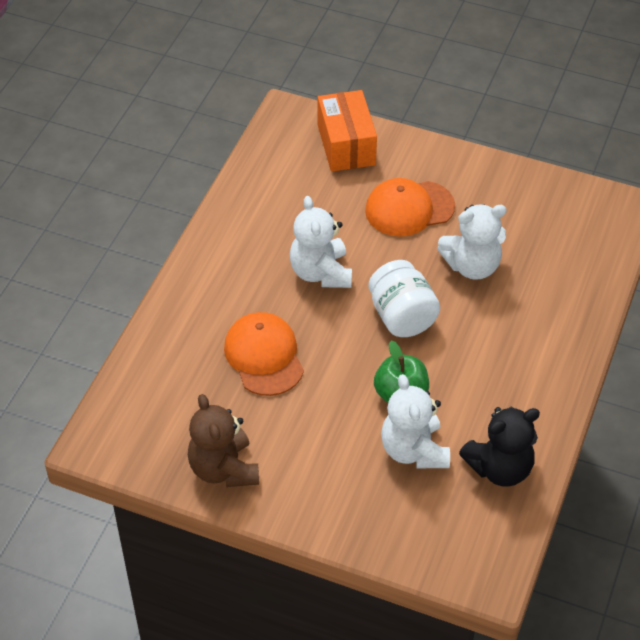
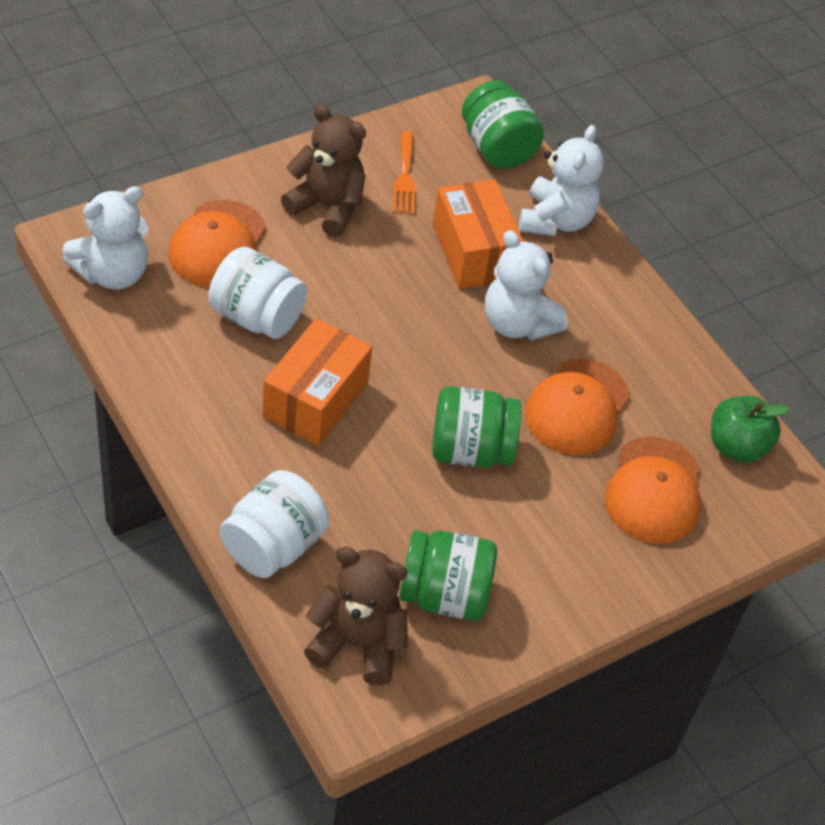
black teddy bear: [459,407,540,487] = 1 -> none = 0
brown teddy bear: [188,394,259,487] = 1 -> [281,105,366,237] [304,547,408,685] = 2
green jar: none = 0 -> [399,530,497,621] [432,386,521,467] [462,80,544,169] = 3
orange box: [318,90,377,172] = 1 -> [262,318,372,446] [433,179,524,289] = 2
orange cap: [224,312,304,396] [365,178,455,237] = 2 -> [169,200,266,287] [525,359,630,455] [605,437,701,544] = 3
orange fork: none = 0 -> [393,131,416,214] = 1
white jar: [369,260,440,337] = 1 -> [209,247,307,339] [220,470,329,578] = 2

